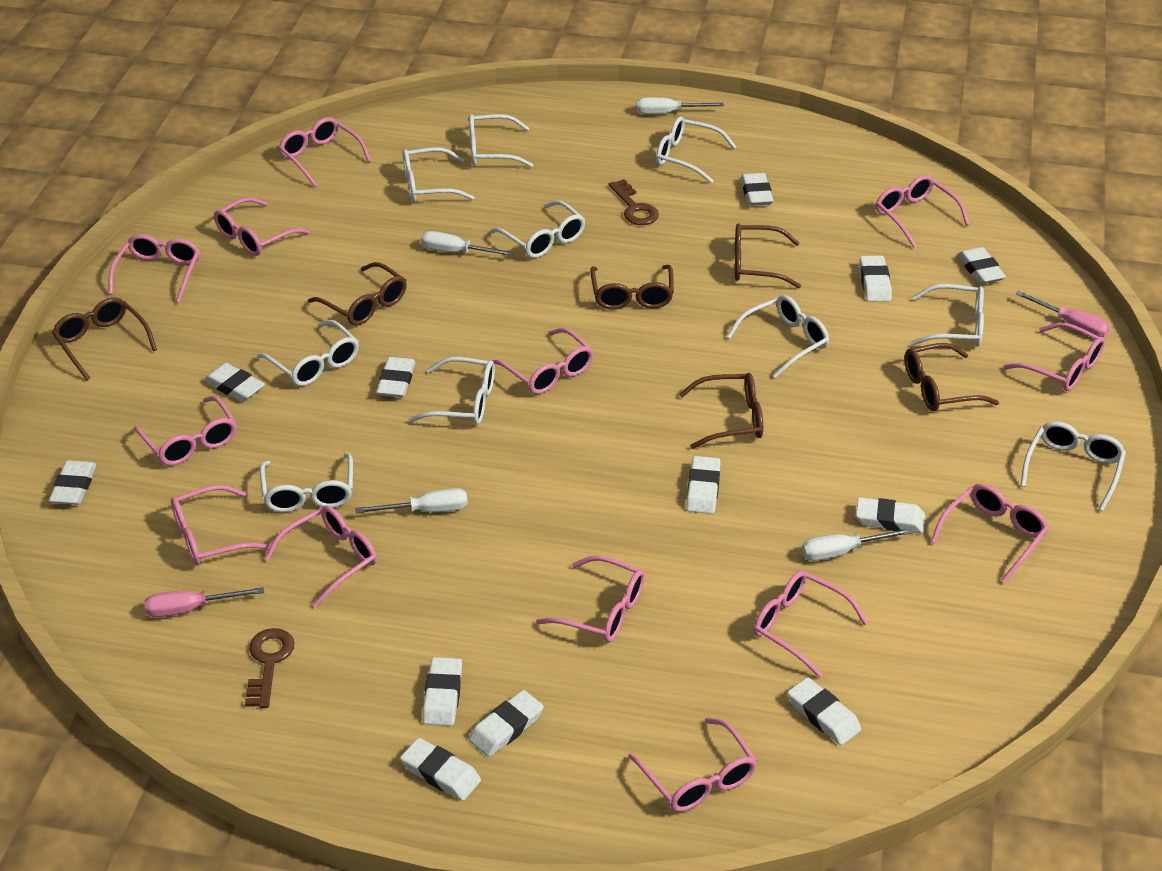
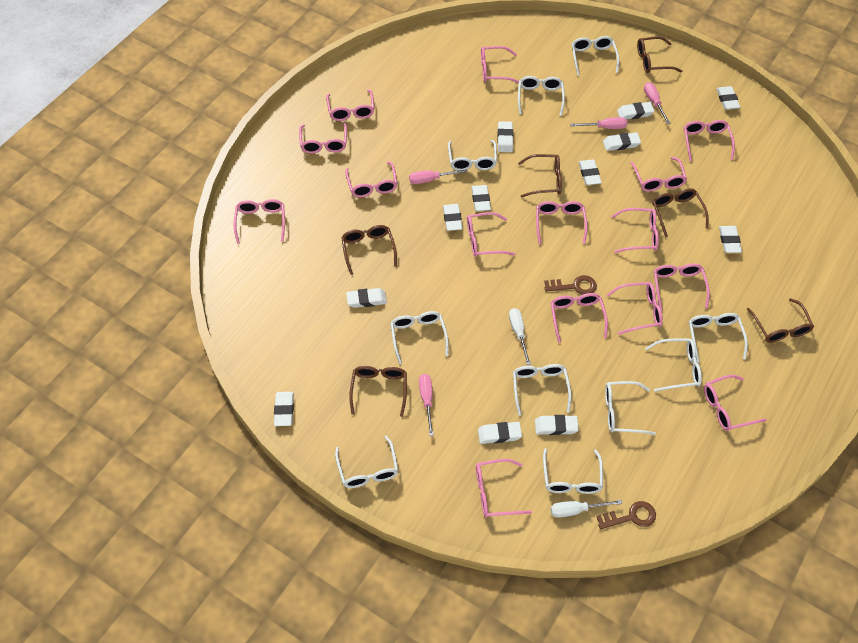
pink glasses: [109,234,200,303] [134,396,237,466] [171,485,271,566] [214,197,310,256] [265,505,377,607] [279,117,371,187] [491,328,594,394] [536,555,645,642] [628,718,757,812] [754,571,868,678] [876,175,970,248] [931,483,1049,583] [1003,323,1105,391] = 13 -> [234,199,285,244] [299,122,347,154] [326,89,374,121] [345,161,397,197] [467,212,515,257] [476,459,532,517] [481,46,519,84] [536,201,588,244] [551,293,608,343] [607,282,663,335] [611,208,659,253] [631,157,687,192] [654,263,710,311] [684,120,735,161] [704,375,767,431] = 15
pink screwdriver: [144,587,264,617] [1016,291,1110,337] = 2 -> [409,169,467,184] [419,374,434,436] [570,117,627,129] [644,82,671,124] = 4
white screwdriver: [355,488,468,513] [421,231,514,256] [637,97,724,114] [802,528,912,561] = 4 -> [509,308,531,365] [551,500,622,518] = 2

